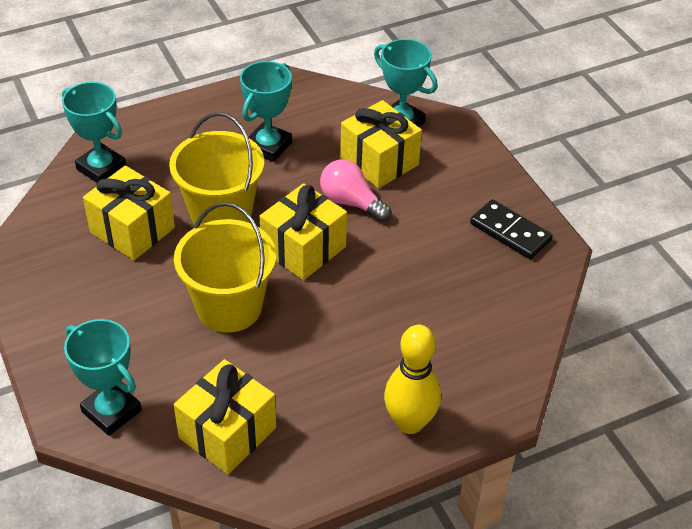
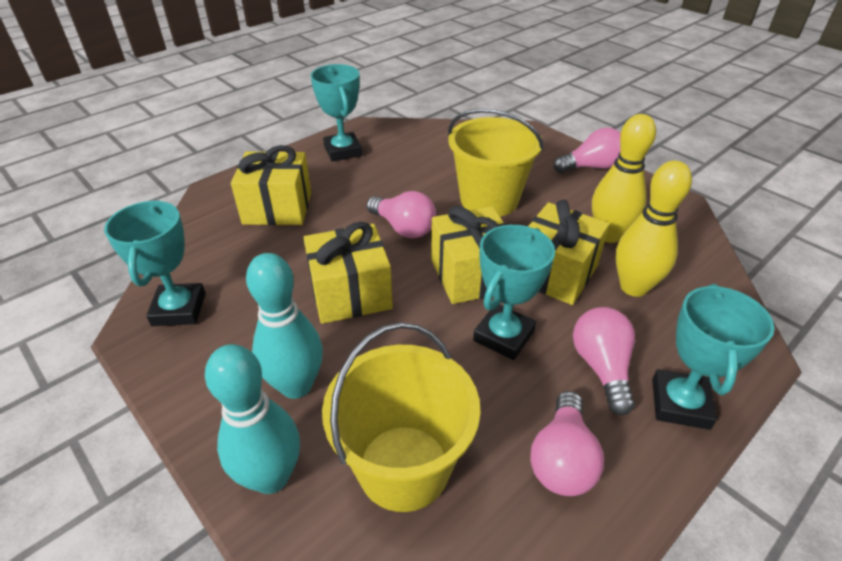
black domino: [470,199,553,259] = 1 -> none = 0
pink light bulb: [320,159,391,222] = 1 -> [366,191,436,238] [530,391,604,496] [554,128,621,173] [573,307,635,416] = 4
turquoise bowling pin: none = 0 -> [205,344,300,494] [246,253,323,399] = 2
yellow bowling pin: [384,325,441,434] = 1 -> [592,114,656,243] [616,160,692,297] = 2

